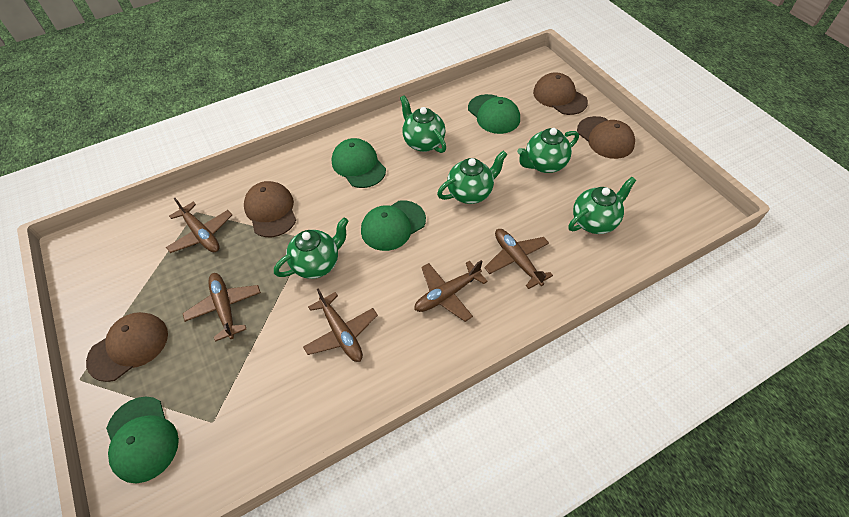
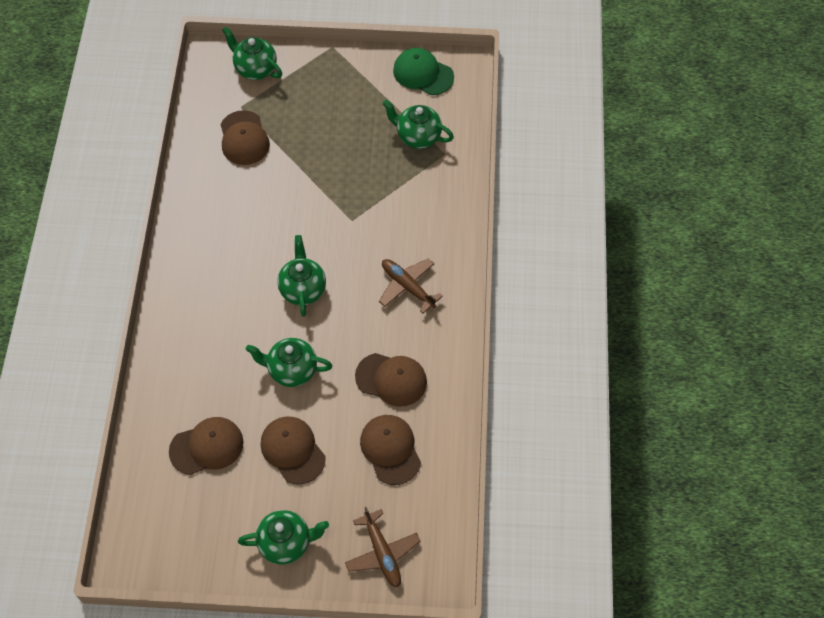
brown cap: [86,312,168,382] [244,181,296,237] [533,72,588,115] [577,116,635,159] = 4 -> [169,417,244,475] [221,110,270,165] [260,417,326,485] [355,353,427,407] [360,415,421,485] = 5
brown plane: [166,198,232,253] [183,273,261,342] [303,288,378,362] [414,260,488,322] [484,229,553,289] = 5 -> [345,507,421,587] [379,258,443,313] = 2
green cap: [106,396,179,483] [332,138,386,188] [361,200,426,251] [468,94,520,134] = 4 -> [393,48,454,95] = 1

